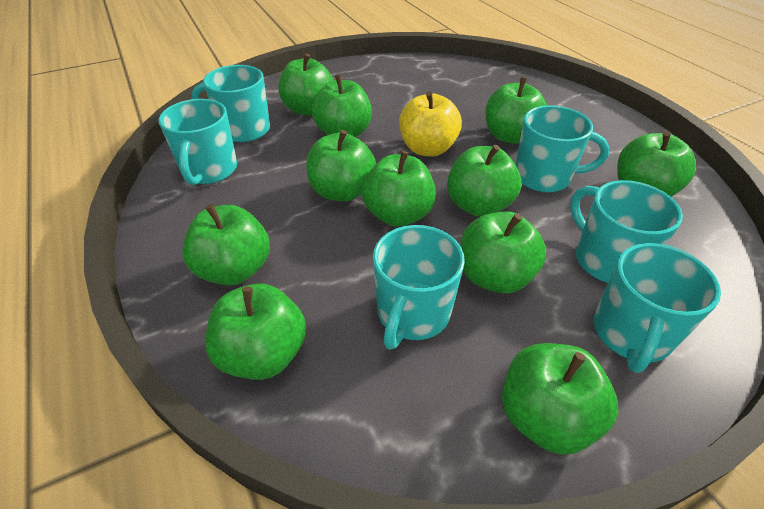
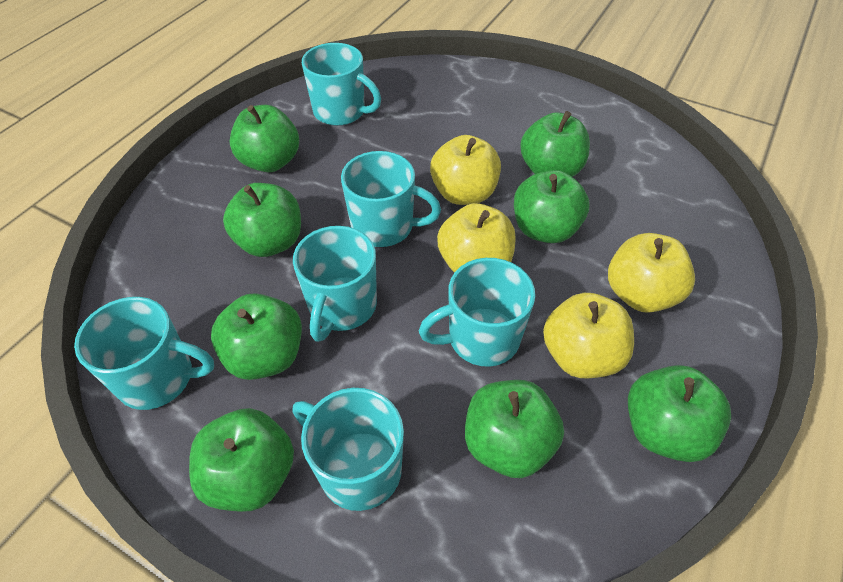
green apple: [182,204,270,286] [205,284,306,380] [279,53,334,116] [306,130,376,202] [311,74,372,137] [362,151,436,227] [447,145,521,217] [460,212,546,293] [486,77,547,144] [502,343,618,455] [617,131,696,197] = 11 -> [189,408,294,512] [211,293,302,380] [223,183,301,257] [229,105,299,172] [465,380,564,478] [514,170,589,243] [520,111,590,177] [628,365,731,462] = 8
yellow apple: [399,91,462,156] = 1 -> [430,135,501,205] [437,203,516,273] [543,293,634,378] [608,233,695,313] = 4

